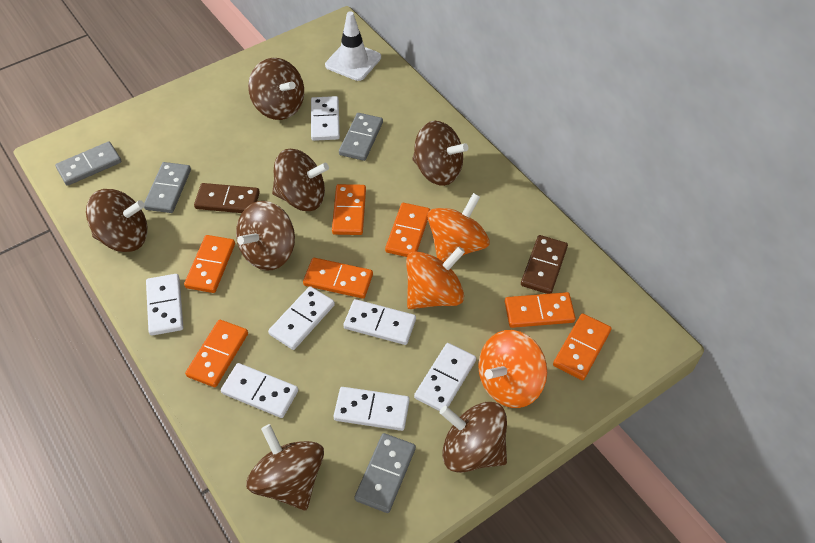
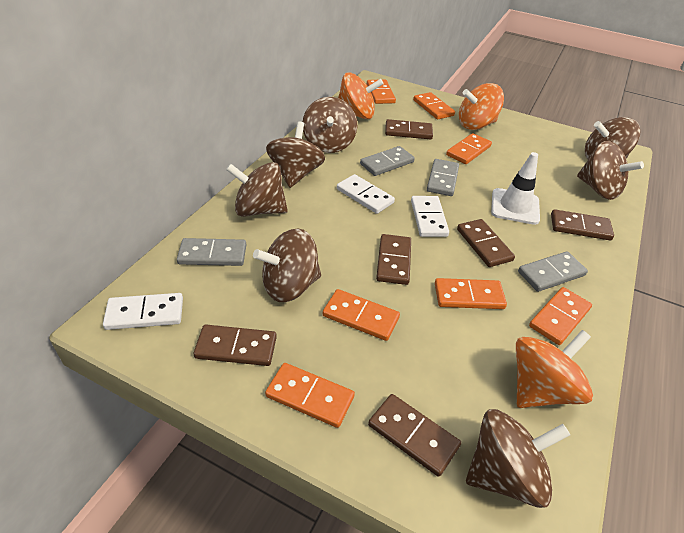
brown domino: [194,183,260,213] [521,235,568,294] = 2 -> [193,324,277,366] [368,394,461,477] [376,234,411,285] [385,119,433,140] [457,219,515,267] [551,209,614,240] = 6
white domino: [146,274,183,336] [221,363,298,418] [268,286,335,350] [311,96,340,141] [334,387,410,431] [343,299,416,345] [414,343,476,411] = 7 -> [103,293,183,330] [337,174,395,214] [411,196,449,237] = 3

